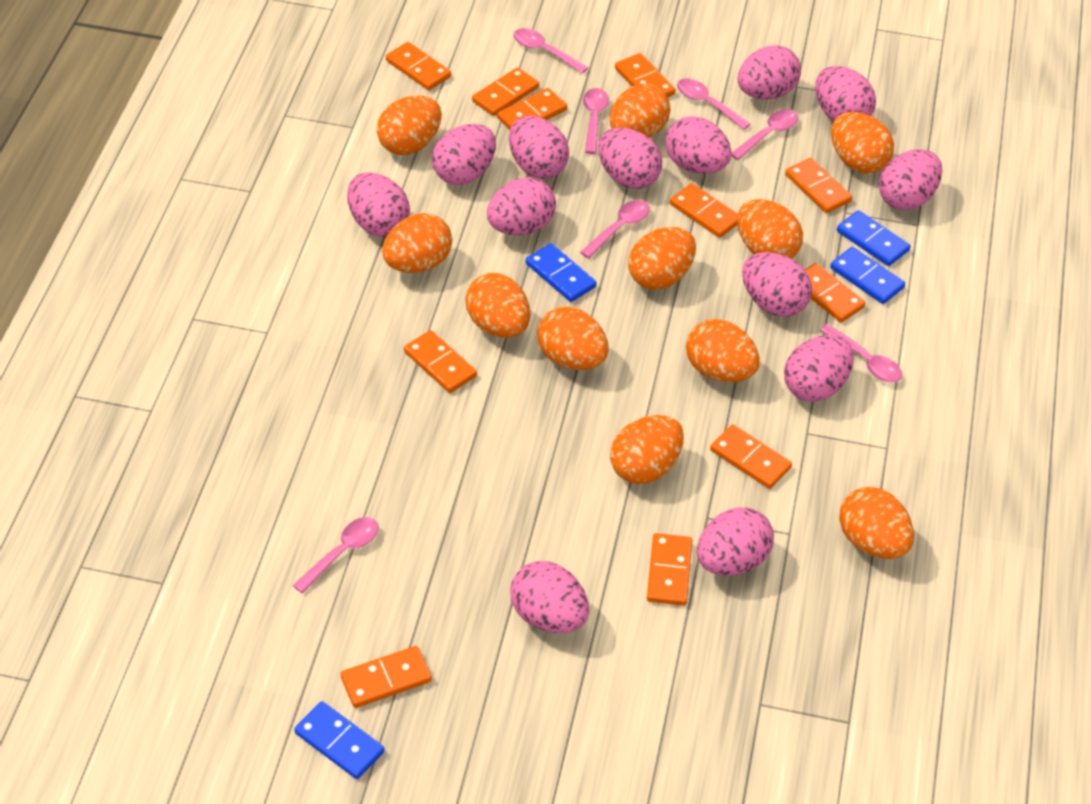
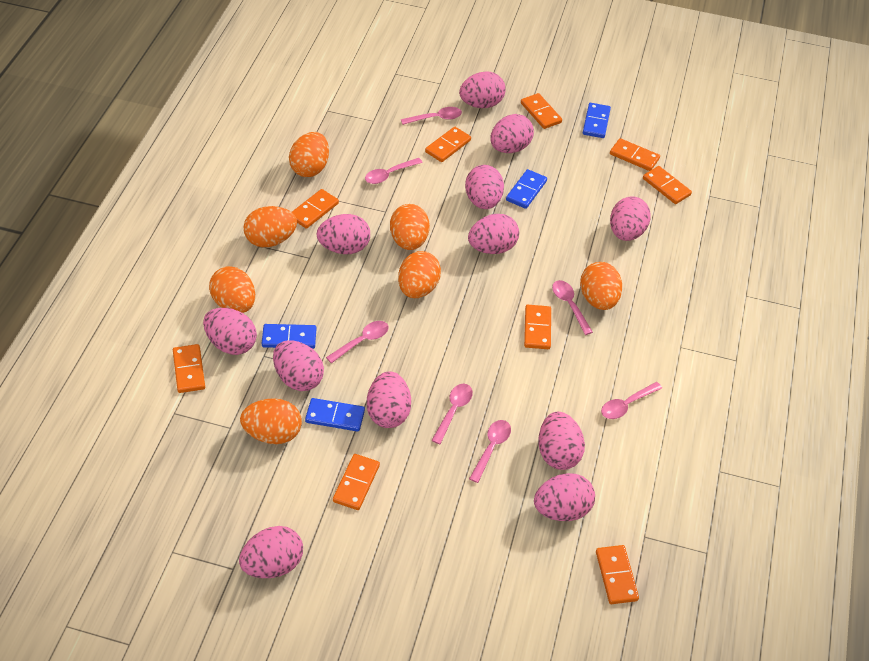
orange domino: [340,646,432,708] [386,42,451,90] [404,330,477,393] [472,67,539,116] [497,88,567,129] [615,53,676,97] [647,533,692,606] [670,183,738,238] [710,424,792,489] [785,158,852,213] [805,263,865,322] = 11 -> [173,344,205,393] [292,189,339,229] [333,454,380,510] [425,127,471,162] [521,93,562,129] [524,305,551,349] [596,545,639,604] [610,138,660,171] [643,166,692,204] = 9
orange egg: [377,95,442,155] [382,213,452,273] [465,273,530,338] [537,307,609,370] [610,84,670,138] [610,415,684,484] [628,227,696,290] [686,319,760,382] [737,199,803,259] [831,112,894,174] [839,487,914,559] = 11 -> [209,266,255,313] [240,398,302,444] [244,206,297,247] [289,132,329,177] [390,204,430,250] [398,251,441,298] [580,262,622,310] = 7
pink egg: [347,172,410,237] [432,124,496,185] [487,177,556,235] [509,116,569,179] [510,561,589,633] [598,127,662,189] [665,116,732,174] [697,507,774,576] [738,45,801,100] [742,252,812,317] [784,335,854,402] [815,66,876,121] [879,149,942,210] = 13 -> [203,308,257,355] [239,526,303,578] [273,340,324,391] [316,214,370,254] [367,371,411,428] [459,71,505,108] [465,165,504,209] [468,214,519,254] [490,114,534,153] [534,473,595,521] [538,412,585,470] [610,196,651,241] = 12

